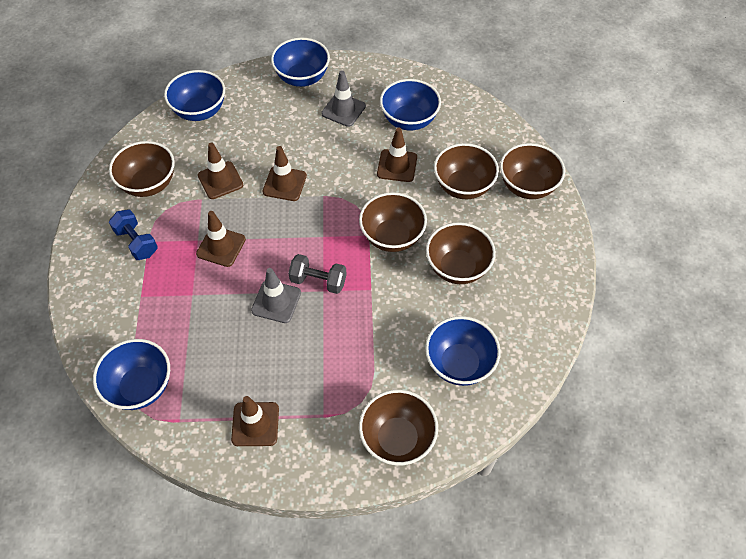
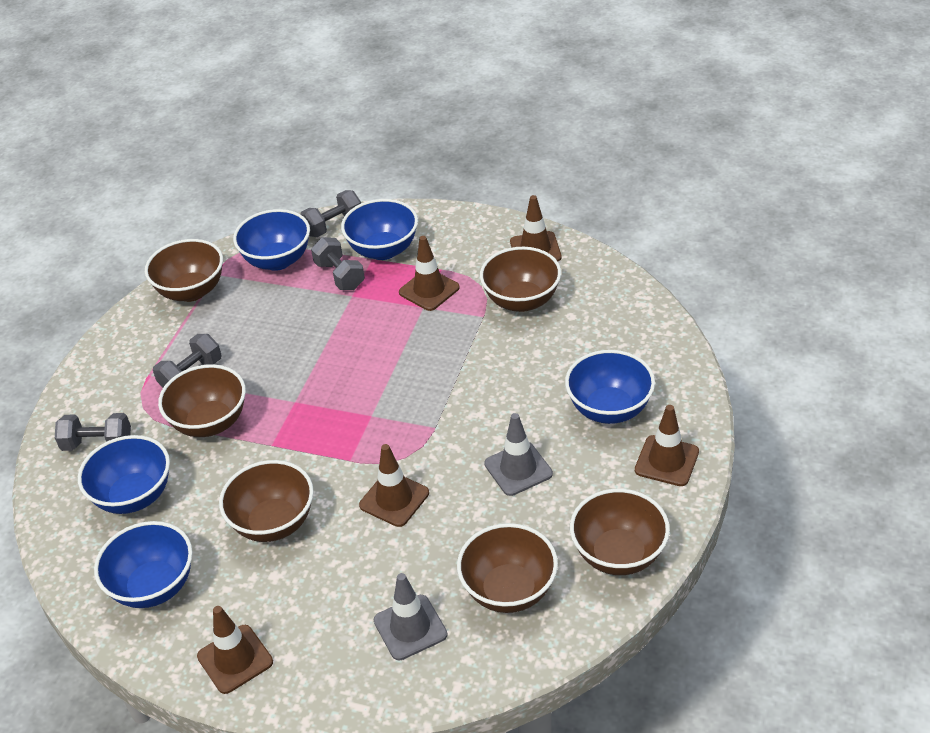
blue dumbbell: [109,210,158,260] = 1 -> none = 0
grey dumbbell: [288,254,347,294] = 1 -> [55,413,131,451] [153,334,222,387] [300,190,361,237] [311,237,365,290] = 4

